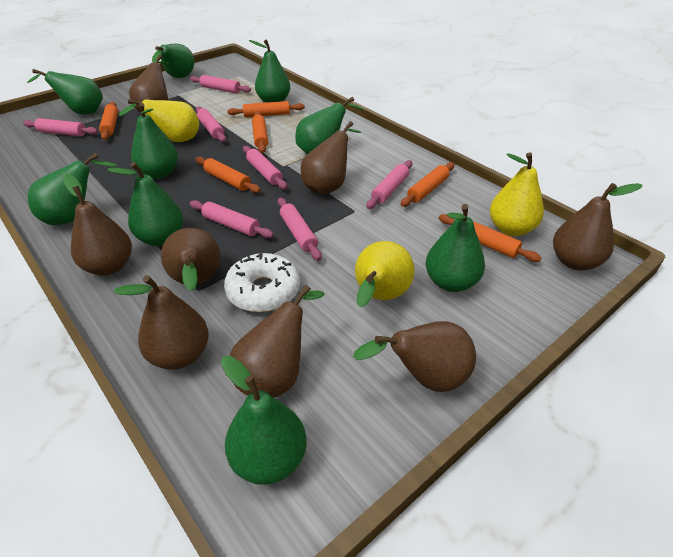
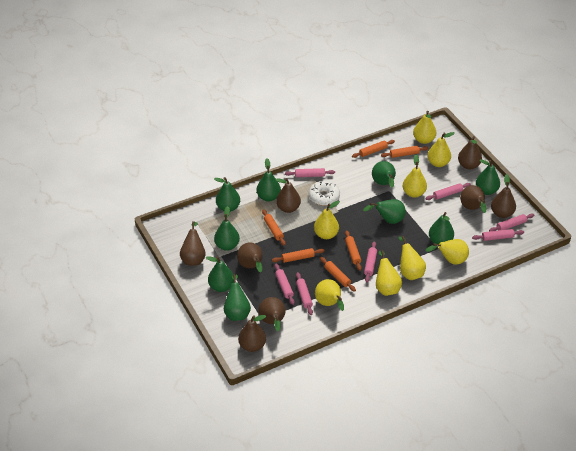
yellow pear: [119,99,199,142] [355,241,415,307] [490,152,544,236] = 3 -> [314,201,340,239] [315,279,344,311] [376,250,402,296] [399,236,426,280] [403,155,427,198] [413,111,436,144] [425,239,469,265] [427,132,455,167] = 8

